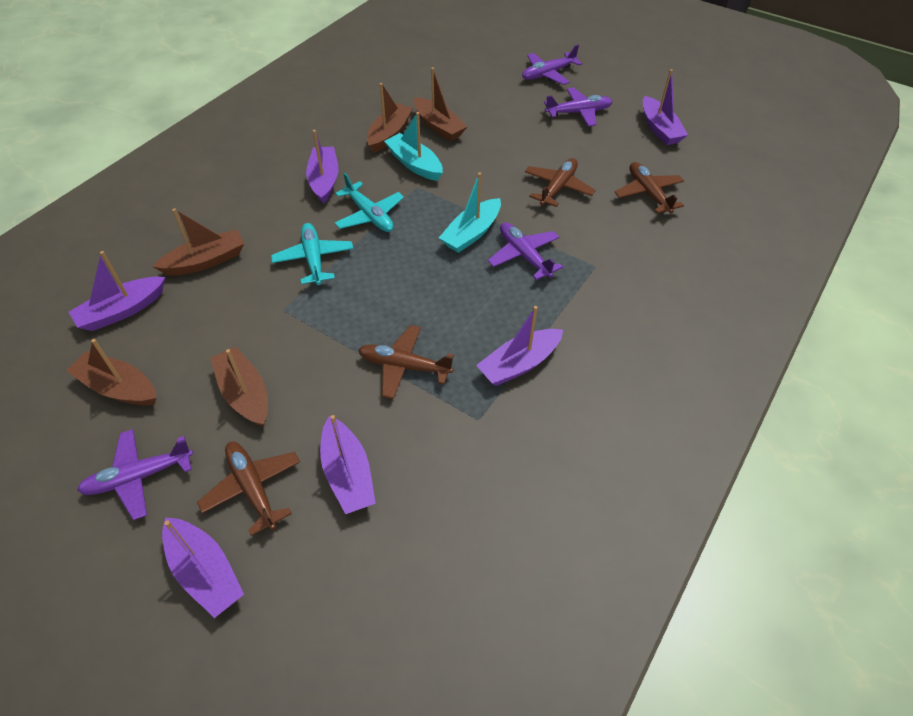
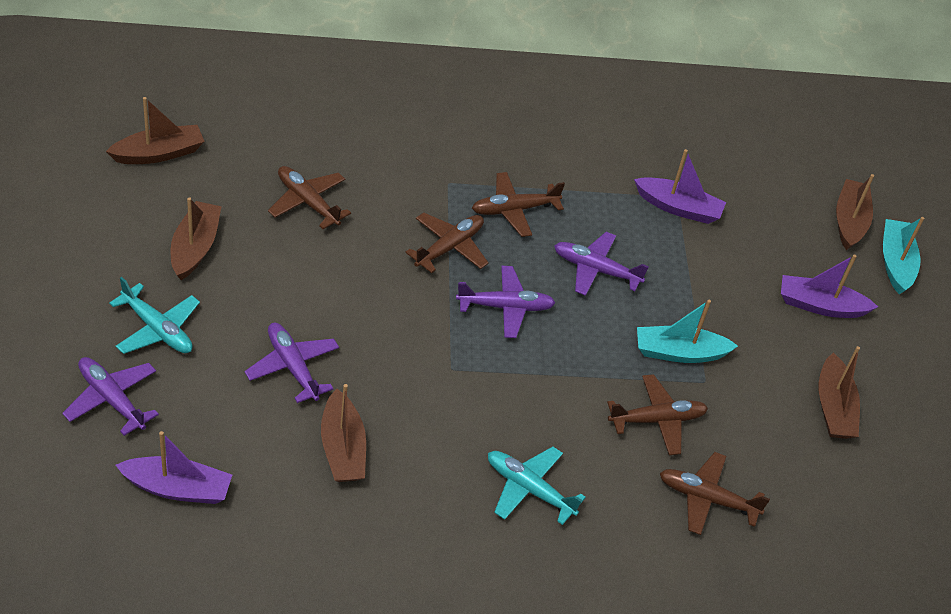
brown plane: [197,442,300,536] [358,325,454,399] [525,158,596,207] [615,162,684,213] = 4 -> [268,166,351,229] [405,212,489,273] [472,172,565,237] [607,374,708,455] [660,452,770,535] = 5
purple boat: [69,251,165,331] [162,517,244,618] [306,130,338,204] [320,415,376,514] [476,306,563,386] [643,69,688,145] = 6 -> [116,431,232,504] [634,149,726,224] [781,255,878,318] = 3

